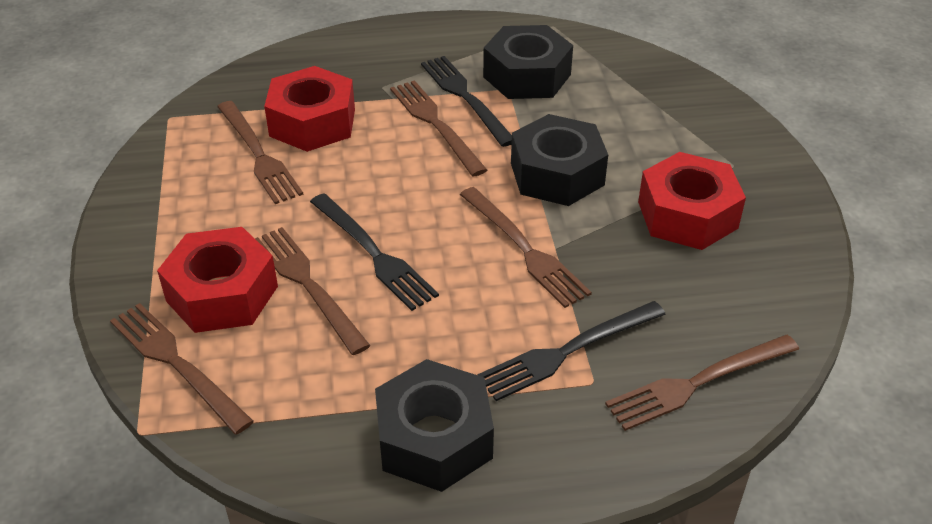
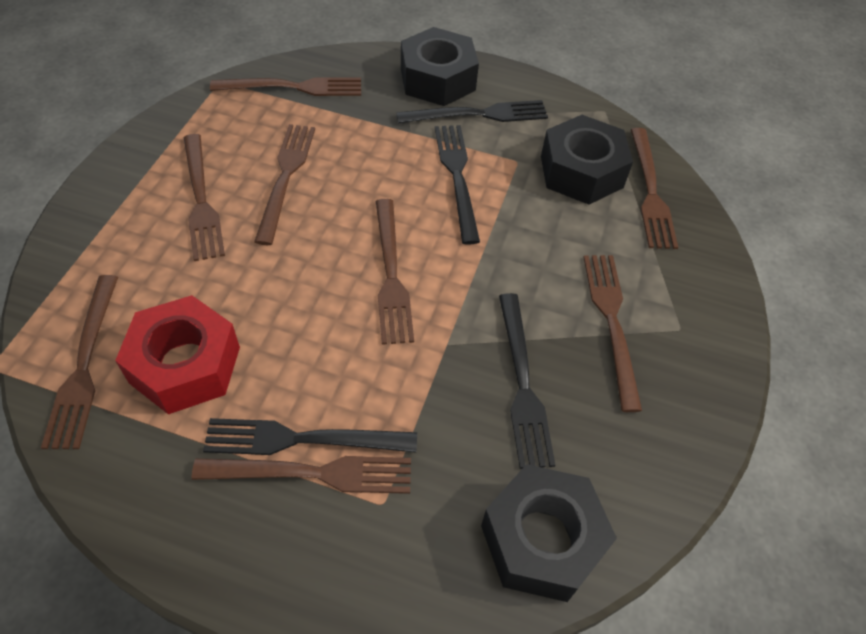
black fork: [310,193,439,311] [421,56,512,147] [477,301,666,401] = 3 -> [203,418,417,455] [396,100,548,124] [435,125,480,245] [499,293,555,469] = 4
brown fork: [110,303,254,435] [217,101,303,204] [255,227,371,355] [390,80,487,177] [460,187,592,308] [605,335,799,431] = 6 -> [41,275,118,449] [184,134,225,261] [192,456,411,494] [210,77,361,96] [254,124,315,245] [376,199,414,345] [583,255,642,412] [631,128,678,249] = 8
red nut: [157,227,278,333] [264,66,355,152] [638,152,746,250] = 3 -> [115,295,240,414] = 1

